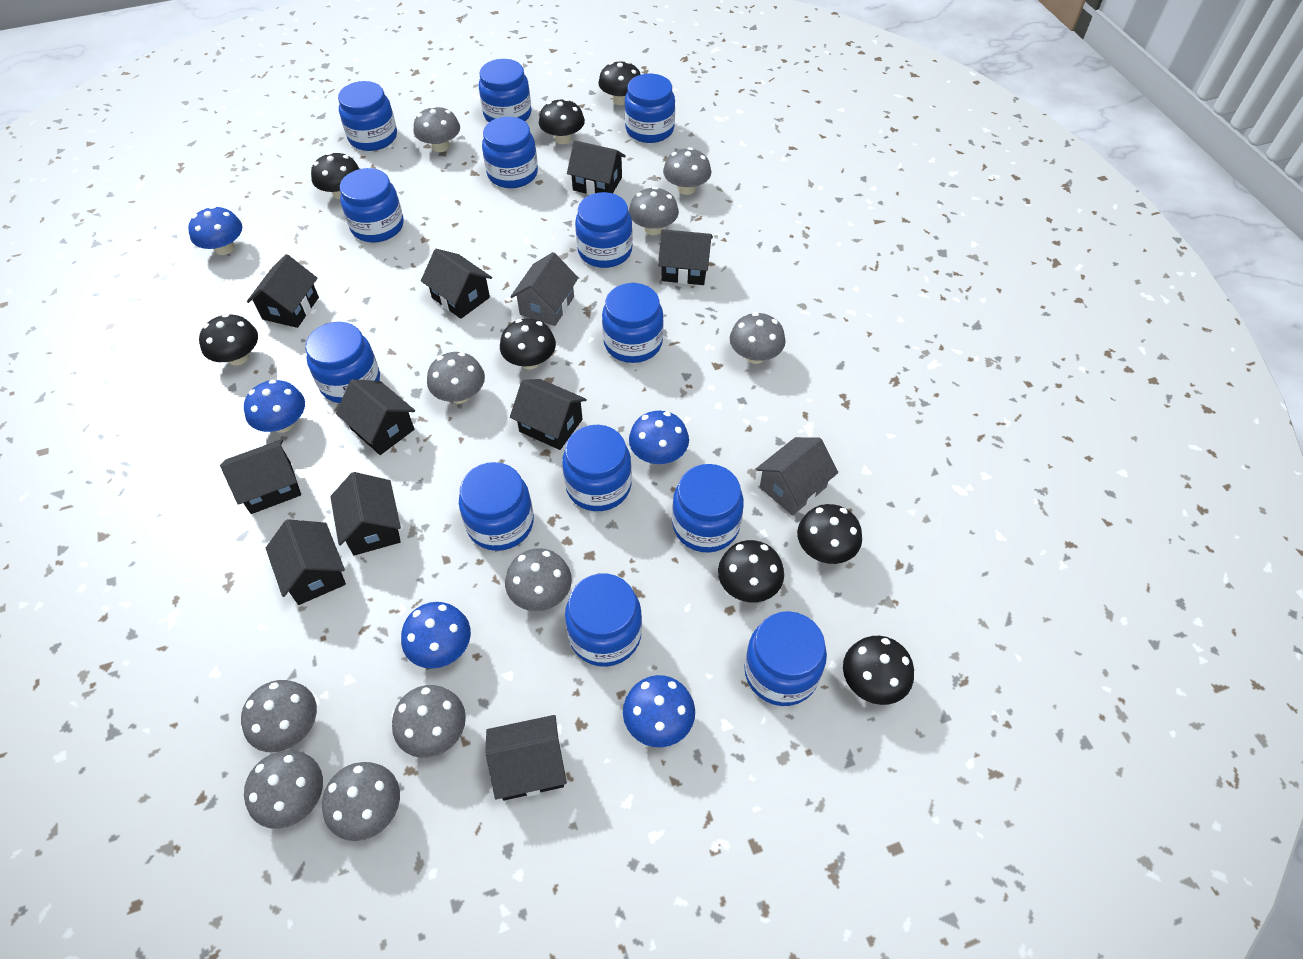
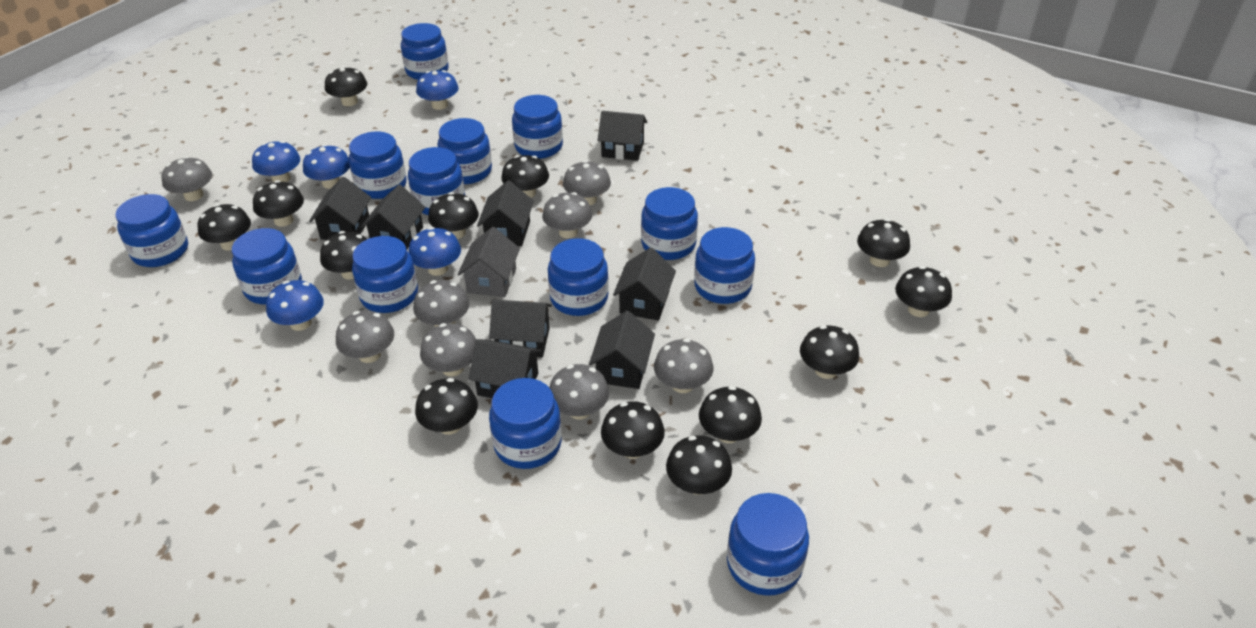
black house: [220,439,301,514] [247,254,319,328] [266,519,346,605] [330,472,401,556] [336,379,415,455] [421,249,492,319] [485,715,567,800] [510,379,587,450] [567,140,626,195] [658,229,713,285] = 10 -> [309,177,371,240] [361,185,425,249] [469,339,542,398] [477,181,534,246] [489,300,552,357] [589,311,655,389] [598,111,647,161] [613,247,676,320] = 8
black mushroom: [199,314,258,365] [311,152,360,199] [500,318,556,369] [539,99,585,144] [598,61,641,105] [718,540,784,602] [797,504,862,564] [843,636,914,705] = 8 -> [197,204,251,250] [253,180,304,227] [320,231,367,280] [325,66,367,106] [415,378,478,435] [428,192,479,239] [501,155,549,198] [601,401,665,459] [666,435,732,495] [699,386,762,443] [800,325,859,379] [857,219,910,267] [895,266,952,317] = 13
grey house: [510,252,578,326] [756,437,838,516] = 2 -> [458,227,520,297] = 1
grey mushroom: [241,680,317,752] [244,751,323,829] [322,762,400,841] [392,685,466,758] [414,106,460,152] [427,352,485,404] [505,548,572,611] [629,187,679,235] [663,147,711,195] [730,312,786,364] = 10 -> [162,156,212,201] [336,311,394,363] [413,280,470,327] [420,323,476,376] [542,192,592,238] [549,364,609,420] [563,160,611,205] [654,339,713,393] = 8

